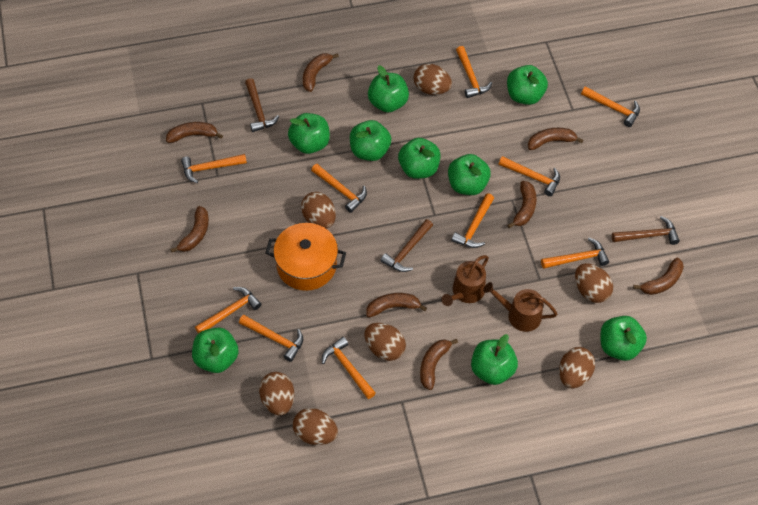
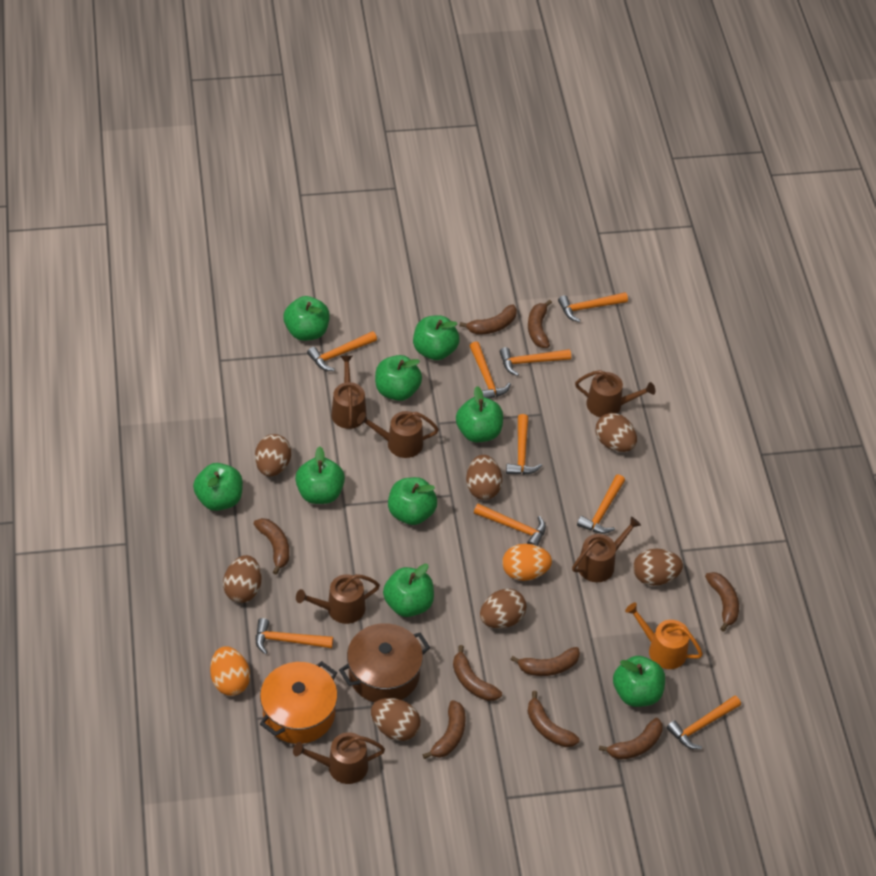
brown banana: [166,122,223,143] [170,206,209,252] [303,53,339,92] [366,293,427,318] [420,339,458,390] [507,181,537,228] [528,128,583,150] [633,258,684,295] = 8 -> [254,518,289,575] [422,700,466,759] [453,645,502,701] [459,304,517,334] [510,647,580,676] [527,691,580,747] [528,300,552,348] [599,718,663,760] [705,572,739,632] = 9
brown hammer: [245,78,279,132] [380,219,433,272] [612,216,680,245] = 3 -> none = 0
brown pot: none = 0 -> [339,623,430,703] = 1
brown watering can: [441,255,489,306] [483,282,558,332] = 2 -> [293,732,385,784] [296,574,380,624] [331,356,367,429] [357,411,439,458] [572,516,641,582] [575,370,655,417] = 6
orange egg: none = 0 -> [210,646,250,696] [502,544,552,581] = 2
orange hammer: [181,154,247,183] [195,287,262,333] [239,315,303,362] [311,164,367,213] [322,337,376,399] [451,193,494,248] [456,46,492,98] [499,156,560,196] [541,238,609,269] [581,86,640,127] = 10 -> [256,618,333,654] [307,331,377,371] [470,341,511,399] [474,503,546,546] [499,347,571,376] [506,414,542,475] [558,292,628,322] [577,475,625,534] [667,695,741,749] = 9
orange watering can: none = 0 -> [625,603,703,669] = 1

